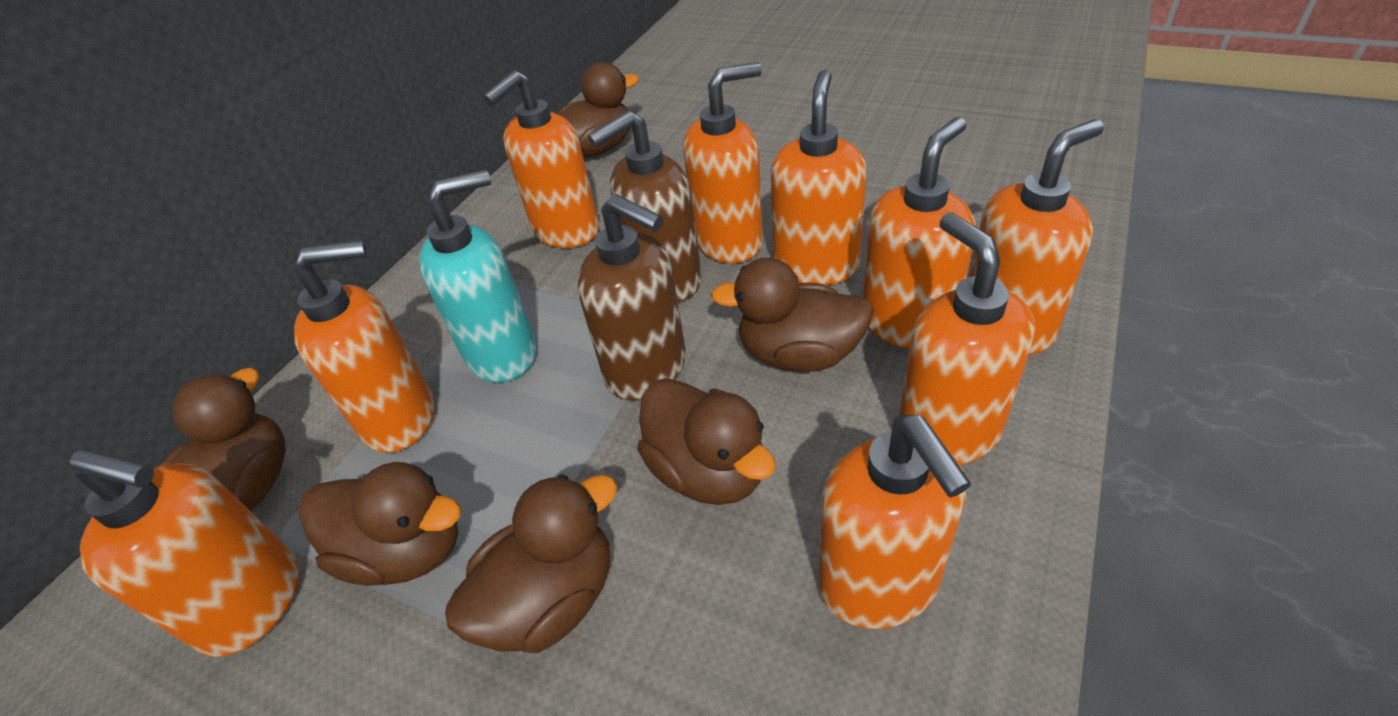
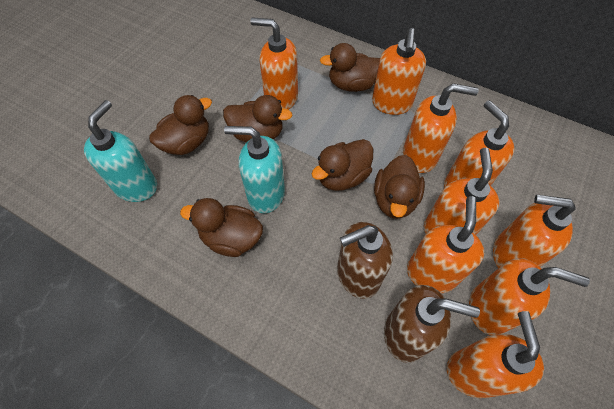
turquoise soap dispenser: [419,170,537,382] = 1 -> [84,100,157,202] [224,126,285,213] = 2

